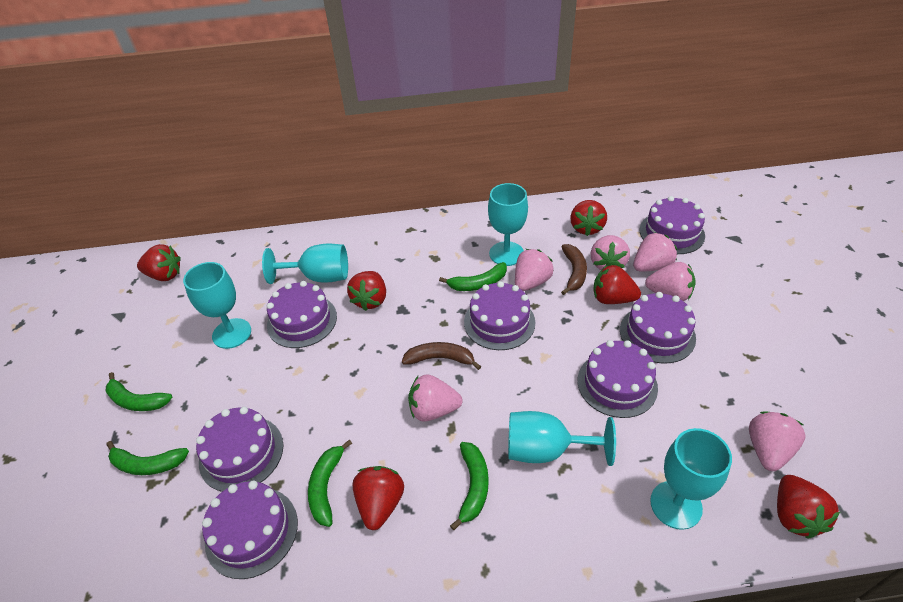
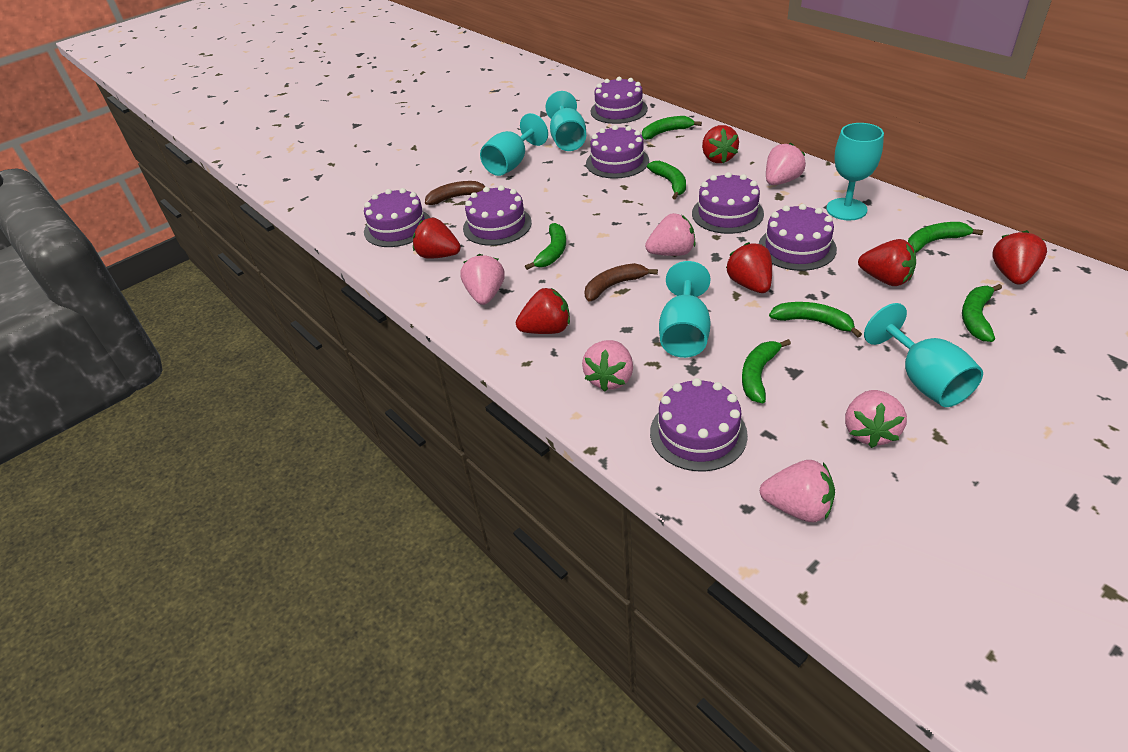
green banana: [106,372,173,411] [106,441,189,475] [308,440,352,527] [439,262,507,291] [450,442,489,530] = 5 -> [525,223,566,270] [642,116,702,140] [647,161,686,199] [742,339,791,403] [769,302,862,337] [908,222,983,253] [962,284,1002,342] = 7

